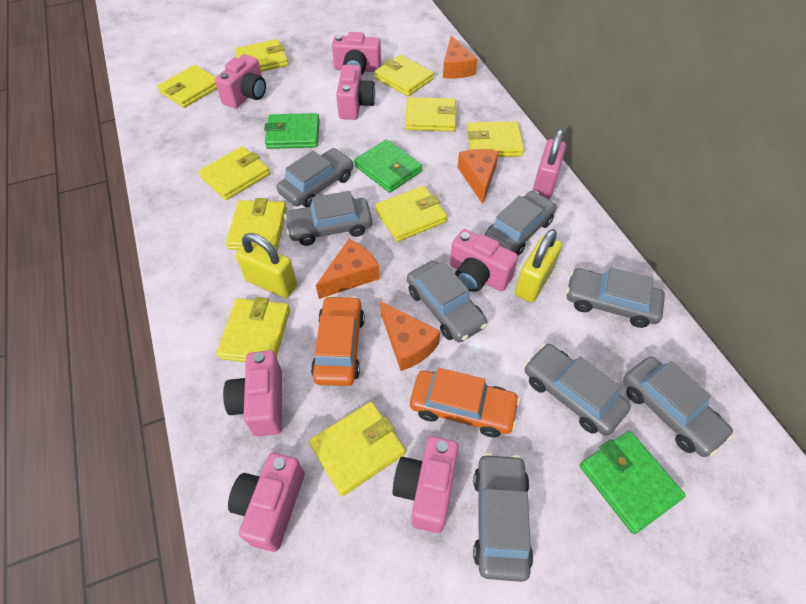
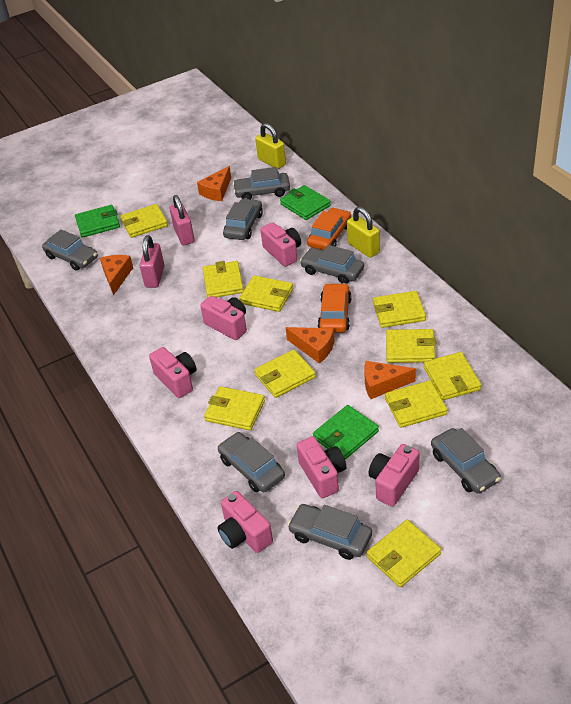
grey car: [277,148,353,207] [284,191,372,246] [407,261,487,343] [473,453,533,582] [485,191,557,256] [525,344,631,436] [566,267,665,328] [623,356,734,457] = 8 -> [42,229,98,271] [218,432,285,492] [223,198,263,240] [233,167,290,199] [287,504,372,560] [300,245,364,284] [431,428,501,493] = 7
pink camera: [215,54,266,108] [223,350,282,437] [228,453,305,552] [332,32,381,75] [336,65,375,120] [393,436,458,533] [450,229,518,292] = 7 -> [149,347,197,398] [200,296,247,340] [217,491,273,553] [261,222,301,267] [297,437,346,498] [368,444,420,507] = 6
pink padlock: [532,129,566,199] = 1 -> [140,235,165,288] [170,195,195,245] = 2

